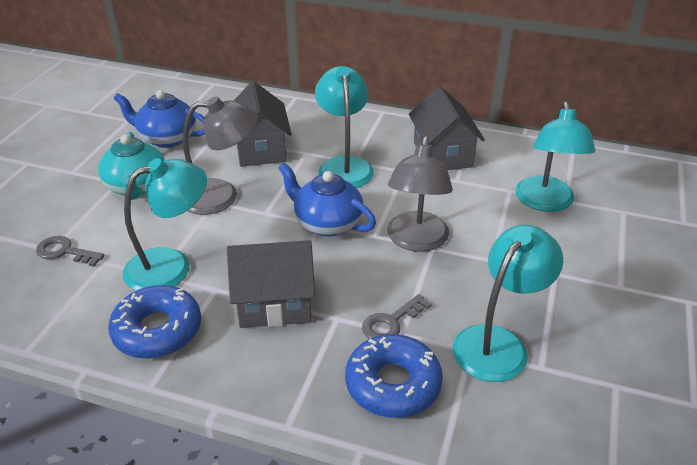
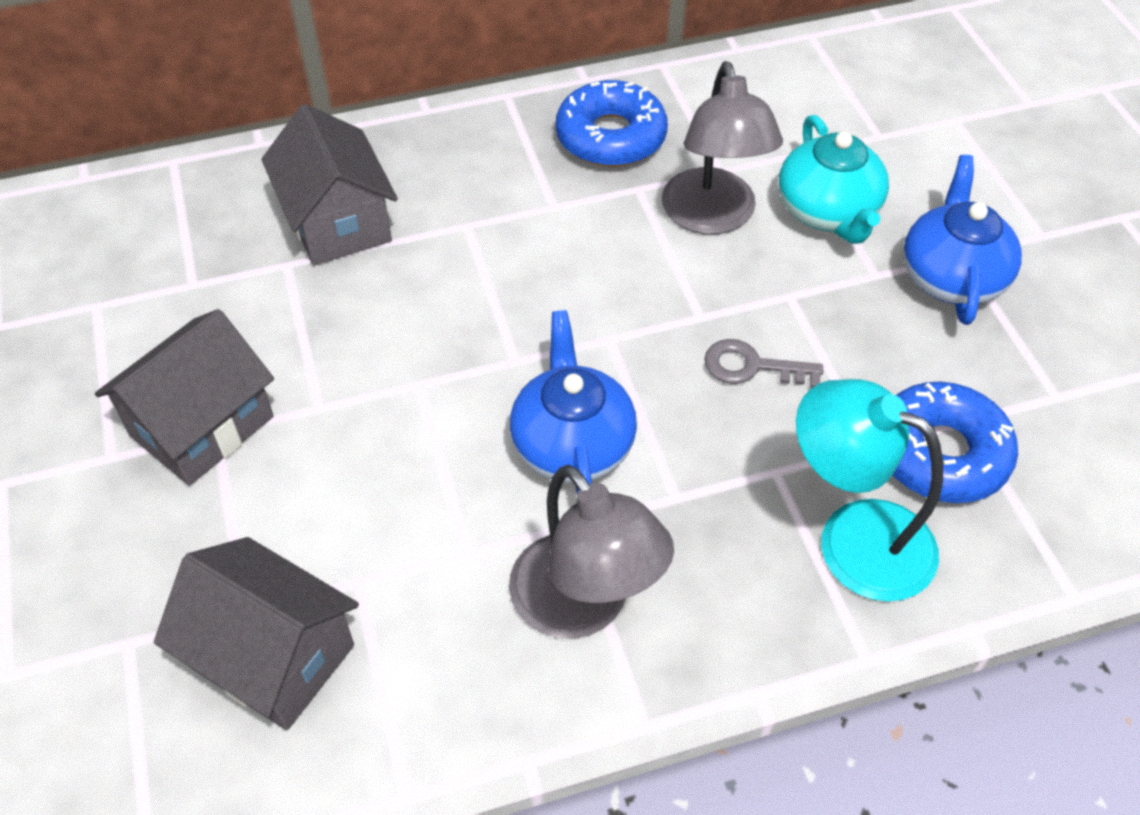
grey key: [36,236,104,267] [362,294,432,339] = 2 -> [704,339,823,388] = 1
turquoise lamp: [122,158,207,291] [315,66,374,188] [453,225,563,382] [515,102,596,212] = 4 -> [796,379,943,602] = 1

